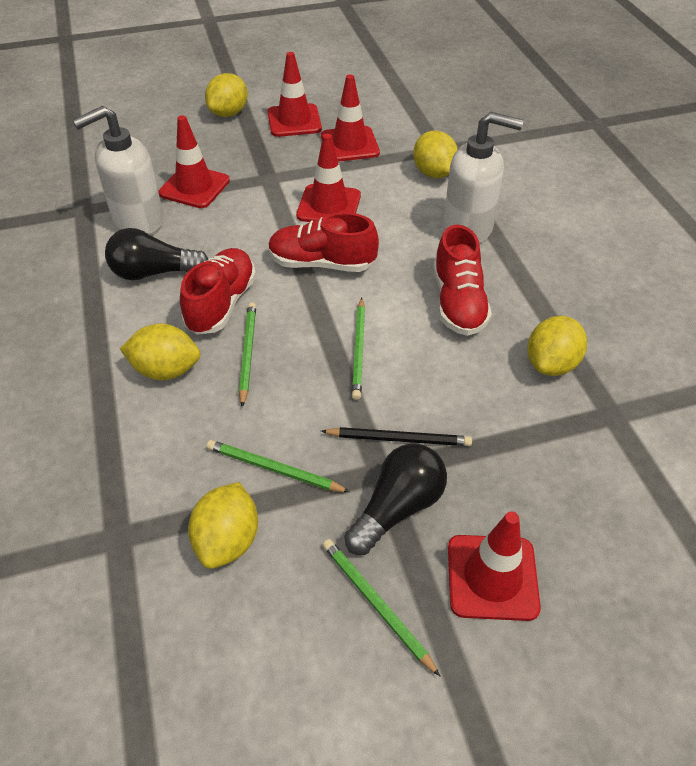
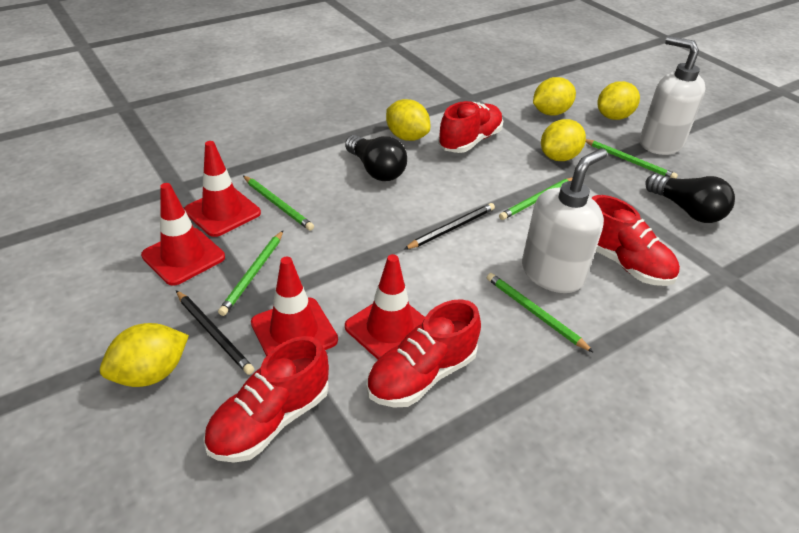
black pencil: [321,427,472,446] = 1 -> [176,290,254,375] [404,203,495,249] = 2
green pencil: [207,440,350,492] [239,302,256,407] [323,539,440,676] [352,297,365,400] = 4 -> [218,231,283,316] [243,176,314,231] [487,273,594,353] [499,177,573,220] [586,139,678,178] = 5
red shoe: [180,248,256,335] [268,212,379,272] [433,225,492,336] = 3 -> [203,336,329,463] [366,299,481,408] [438,101,503,153] [592,195,680,286] = 4
red traffic cone: [158,115,230,208] [267,52,322,137] [296,134,361,222] [321,75,380,161] [448,511,541,621] = 5 -> [141,183,225,286] [184,141,261,237] [251,257,338,356] [345,254,425,359] = 4

